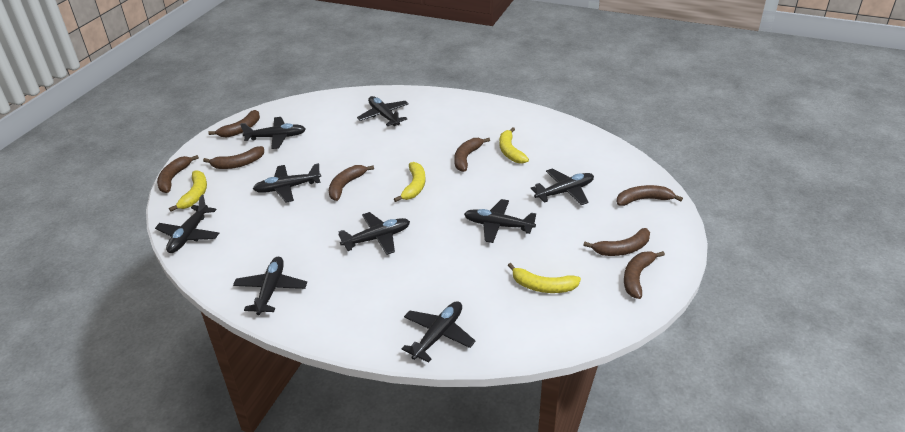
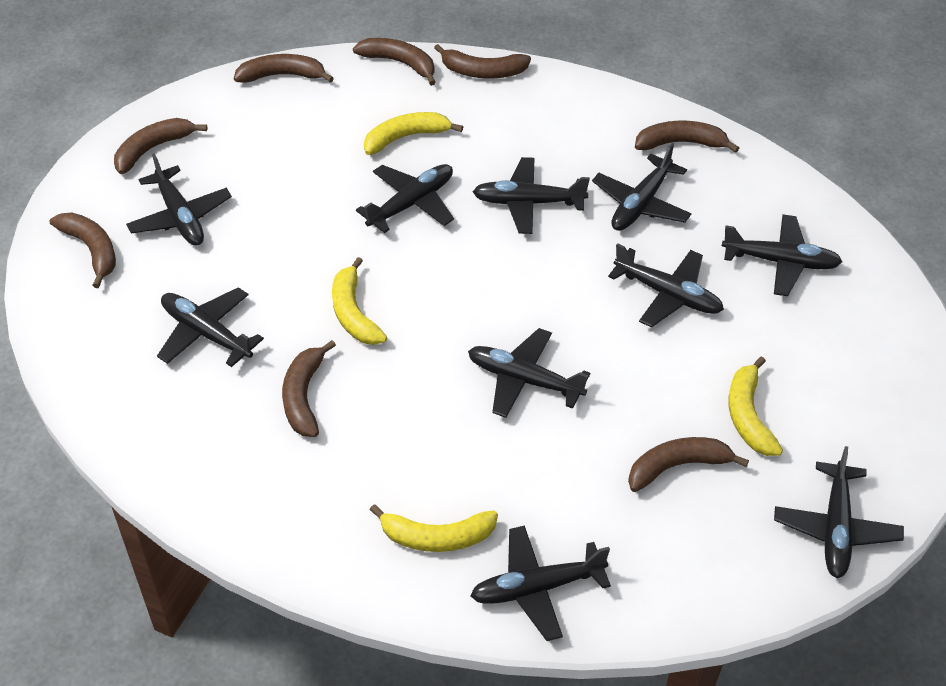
black plane: [155,195,219,253] [233,257,307,315] [240,117,306,149] [253,163,321,203] [338,212,410,255] [357,96,409,126] [402,301,476,363] [464,199,536,243] [531,168,594,205] = 9 -> [126,153,232,246] [157,287,264,367] [356,164,454,233] [468,328,590,418] [471,525,611,641] [473,157,590,234] [592,143,692,231] [608,243,724,328] [722,214,842,296] [774,446,904,578] = 10

